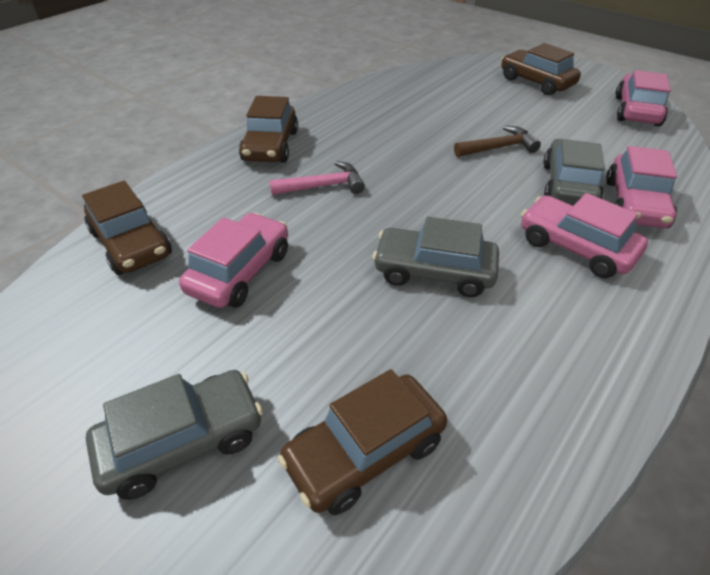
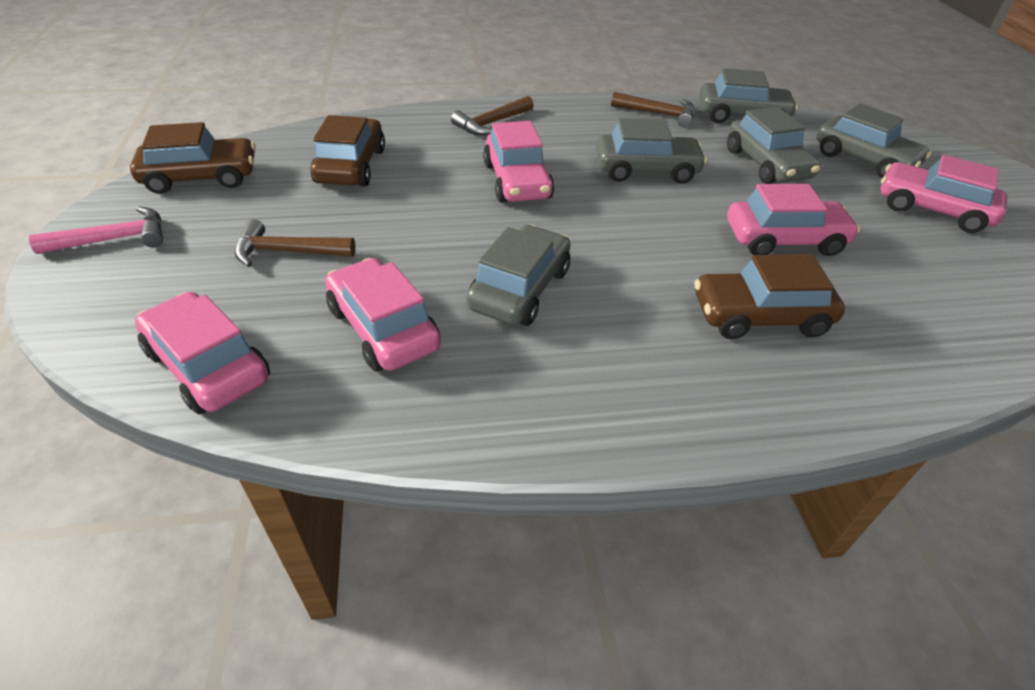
brown car: [82,181,172,275] [239,96,298,163] [277,369,447,515] [501,43,581,95] = 4 -> [130,122,255,194] [310,115,385,186] [694,254,845,339] = 3
brown hammer: [454,126,541,157] = 1 -> [235,219,355,267] [451,96,534,135] [611,92,695,127] = 3
grey car: [86,370,263,500] [373,217,499,297] [543,139,605,206] = 3 -> [466,225,570,326] [596,118,707,184] [699,68,798,123] [727,107,820,184] [816,103,932,178] = 5
pink car: [179,213,288,308] [521,193,648,278] [606,146,677,228] [616,70,671,126] = 4 -> [135,292,270,415] [325,258,441,372] [483,121,554,203] [727,184,860,256] [880,155,1007,233] = 5

